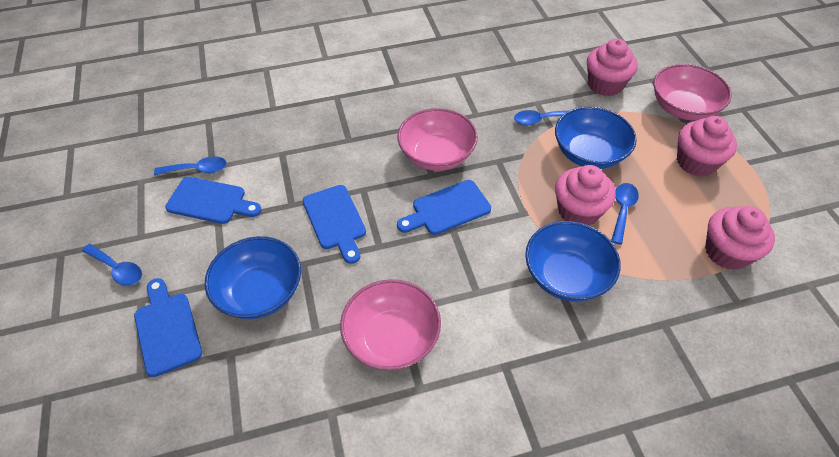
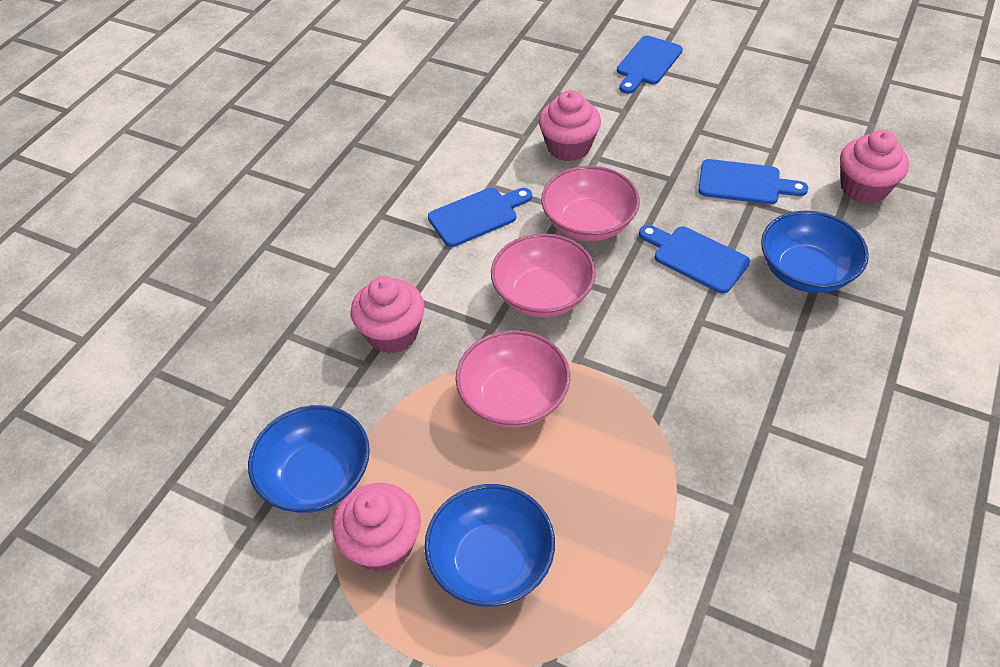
blue spoon: [82,244,142,286] [154,156,227,175] [514,110,568,125] [611,183,639,245] = 4 -> none = 0

